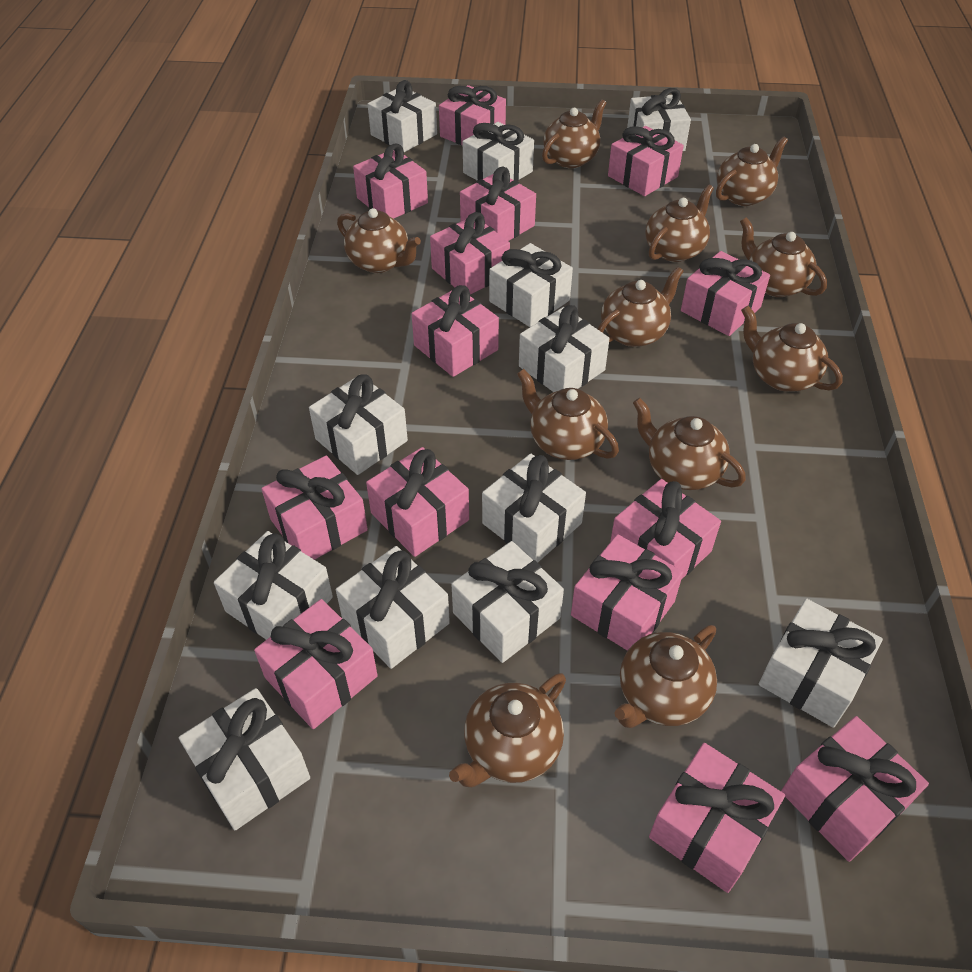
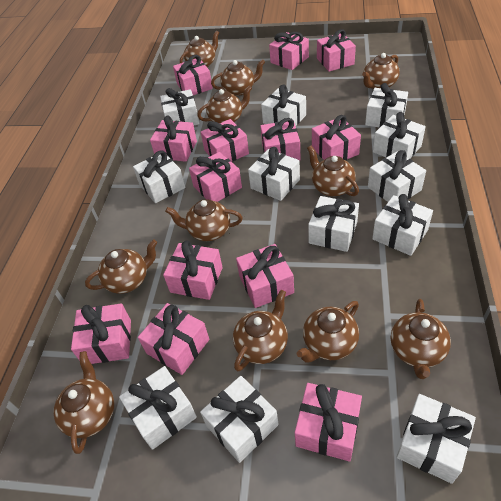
pink gift: [254,599,378,729] [262,455,368,560] [353,143,428,219] [366,447,469,557] [411,285,499,377] [430,212,510,294] [439,85,506,145] [460,167,536,241] [571,534,683,651] [608,126,684,196] [610,479,721,580] [649,743,785,893] [681,251,770,336] [781,716,929,862] = 14 -> [71,303,131,364] [138,303,209,375] [150,116,197,162] [163,240,223,300] [173,55,213,95] [189,152,242,202] [201,119,249,162] [236,244,294,308] [260,118,301,161] [269,32,309,70] [295,383,362,462] [312,115,361,160] [317,29,356,72] = 13

